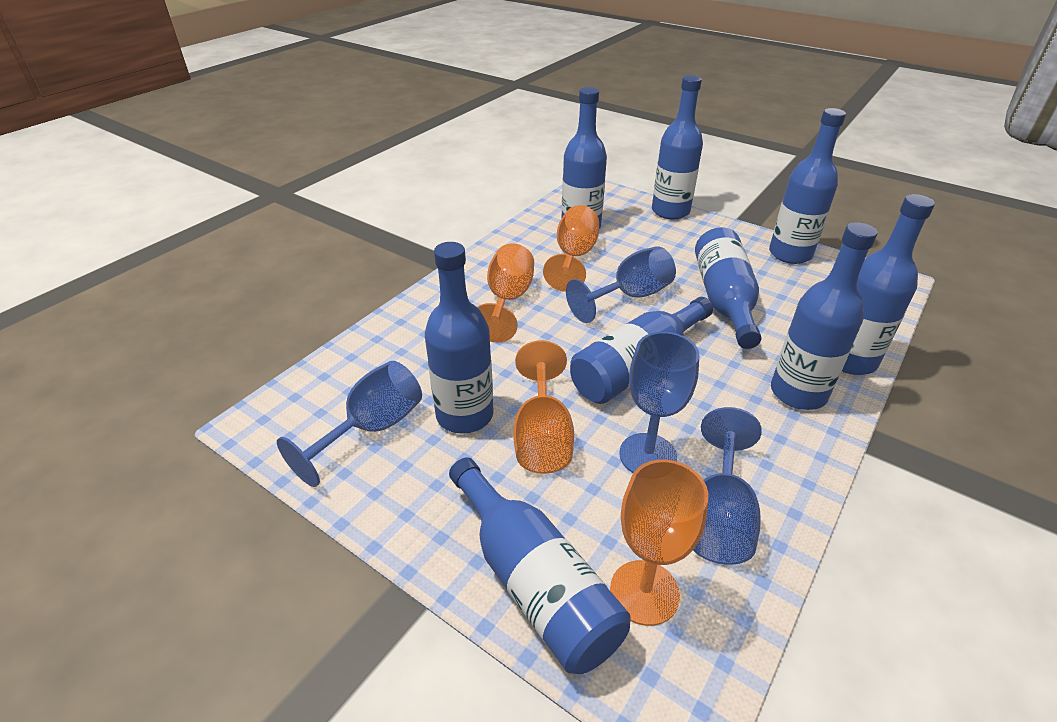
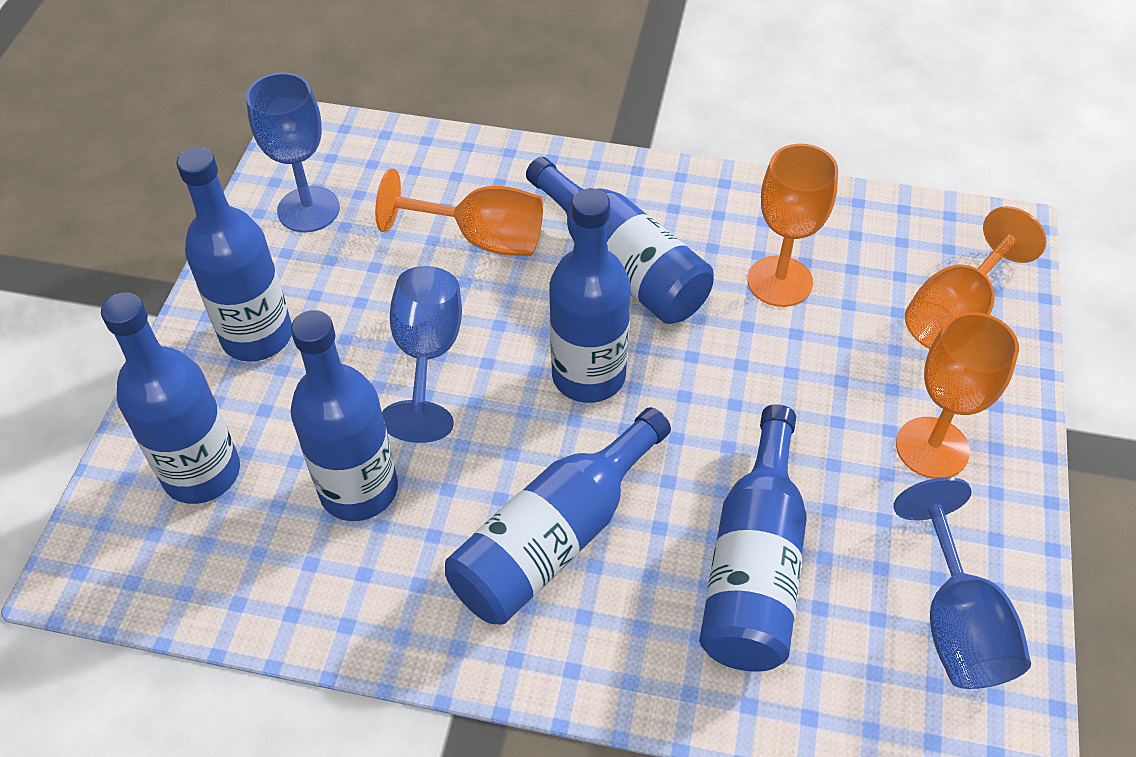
blue bottle: [425,242,494,434] [449,457,631,674] [561,87,607,229] [570,297,713,404] [652,75,703,219] [695,227,761,349] [769,108,846,264] [771,222,878,410] [842,194,935,375] = 9 -> [101,292,240,504] [176,147,292,361] [291,310,398,521] [445,407,671,625] [526,157,714,324] [549,188,631,403] [699,404,807,672] = 7
blue goblet: [277,361,422,487] [566,246,676,323] [619,332,699,473] [693,407,761,565] = 4 -> [246,72,340,232] [382,266,462,443] [894,477,1031,689] = 3

